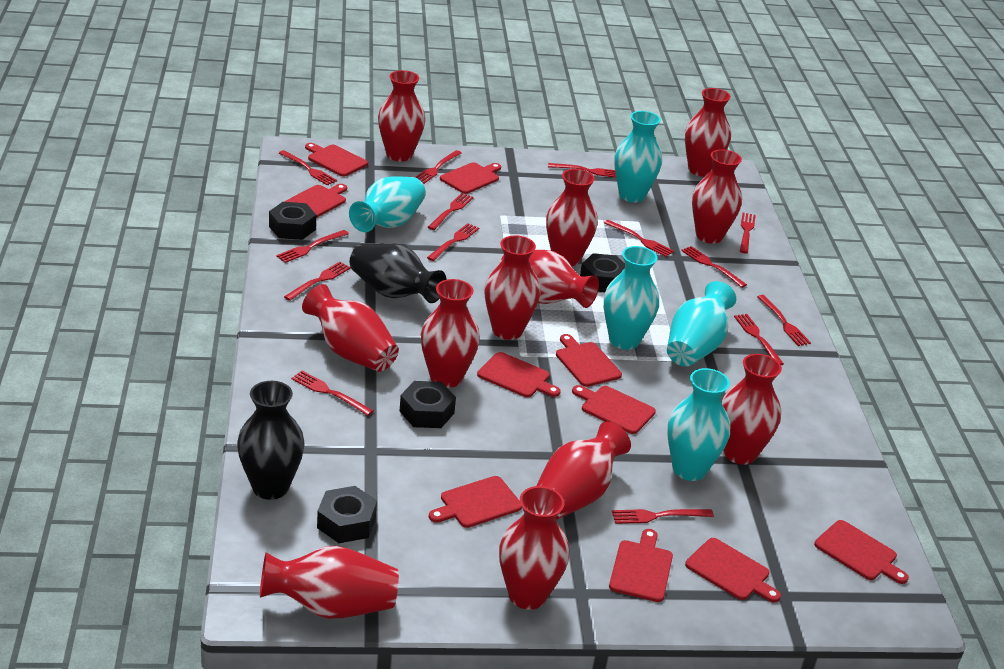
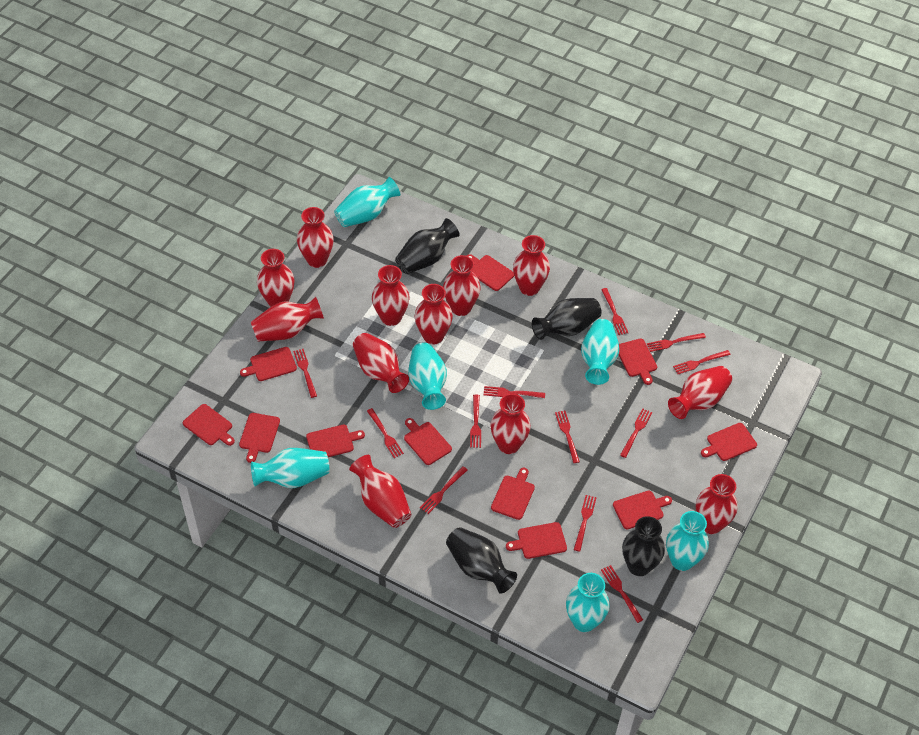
black nut: [269,202,316,240] [317,486,377,543] [399,381,456,428] [580,253,625,292] = 4 -> none = 0
black vase: [237,381,305,500] [350,243,447,303] = 2 -> [395,218,460,274] [446,527,517,594] [532,298,601,340] [622,516,665,576] = 4
red cutting board: [284,184,347,218] [305,143,368,177] [429,476,522,528] [440,162,501,194] [477,352,561,397] [556,334,622,387] [572,385,656,434] [609,529,673,602] [685,538,781,603] [814,520,909,584] = 10 -> [183,404,235,446] [239,413,280,463] [240,347,297,381] [306,425,365,457] [404,418,452,465] [467,254,514,291] [491,468,535,520] [506,522,567,559] [613,491,672,529] [619,338,657,385] [701,423,757,461] = 11
red fork: [276,230,349,263] [279,150,337,185] [284,262,351,301] [291,371,373,416] [415,150,461,184] [427,223,479,261] [428,193,474,230] [548,163,616,178] [604,220,674,257] [612,509,714,524] [681,246,747,288] [734,314,784,365] [740,213,756,254] [757,295,811,346] = 14 -> [293,349,317,398] [367,408,404,458] [420,466,468,514] [470,394,481,448] [484,386,545,398] [555,411,580,463] [574,495,597,552] [601,288,628,335] [601,565,643,623] [620,408,652,458] [647,333,706,352] [673,350,731,374] = 12
turquoise vase: [349,176,426,232] [604,246,659,350] [614,111,662,202] [667,281,736,366] [667,368,730,481] = 5 -> [251,448,329,488] [334,177,400,227] [408,342,447,410] [566,573,610,632] [581,319,619,385] [666,511,709,571] = 6

